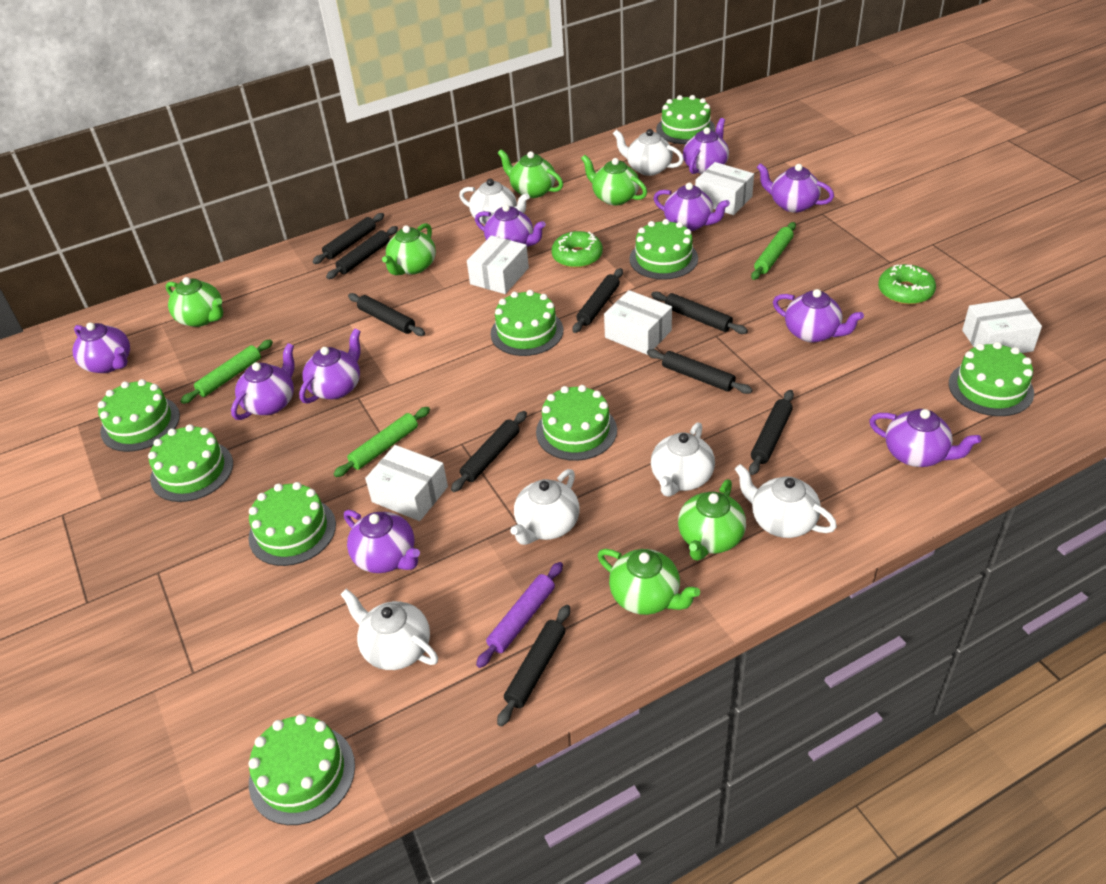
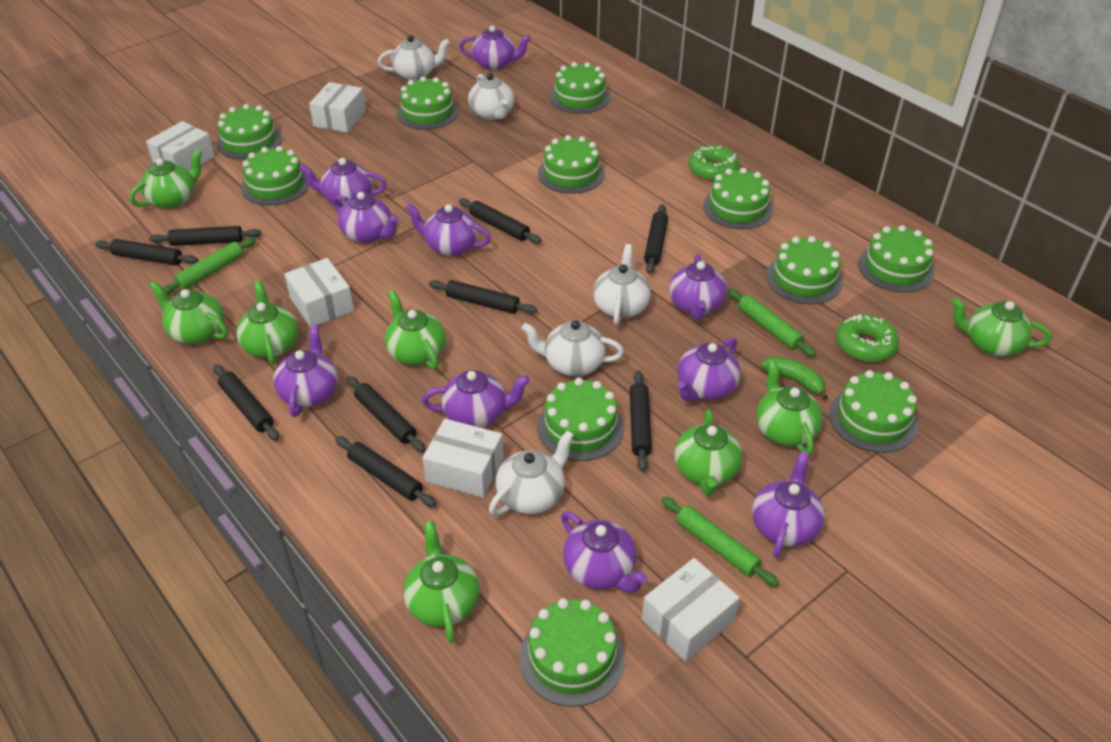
green banana: none = 0 -> [761,356,828,400] = 1
green cake: [98,379,180,452] [148,424,233,502] [248,482,336,566] [248,714,355,825] [490,290,563,356] [536,385,617,461] [629,219,698,280] [656,95,715,144] [949,342,1034,416] = 9 -> [216,104,282,160] [241,146,309,205] [397,77,459,130] [520,598,625,707] [537,378,624,461] [538,135,605,194] [550,62,610,114] [703,168,773,229] [766,236,843,304] [829,370,918,453] [858,225,934,292] = 11
green teapot: [166,277,223,327] [382,223,436,275] [498,149,563,198] [581,155,647,205] [598,549,700,615] [678,479,746,561] = 6 -> [130,149,202,209] [149,281,228,344] [236,281,298,365] [385,290,446,370] [403,521,479,643] [674,409,742,496] [756,360,823,456] [951,297,1052,356] = 8
purple rolling pin: [476,562,563,668] = 1 -> none = 0
white teapot: [340,589,438,670] [459,179,530,224] [510,469,580,545] [613,129,684,176] [651,422,715,497] [735,464,837,538] = 6 -> [378,35,450,81] [468,73,514,120] [489,430,574,516] [521,320,624,376] [593,244,651,325] = 5

